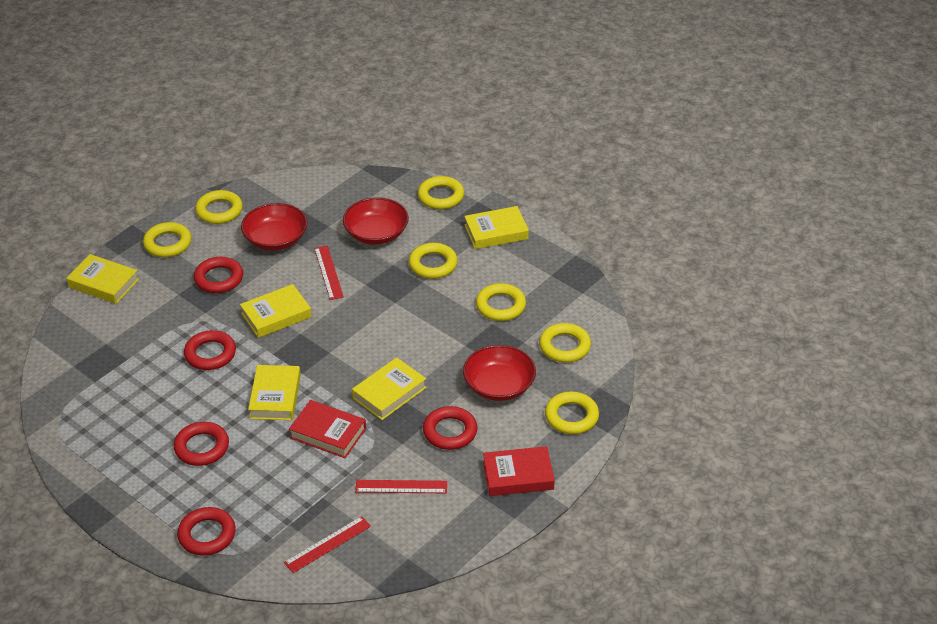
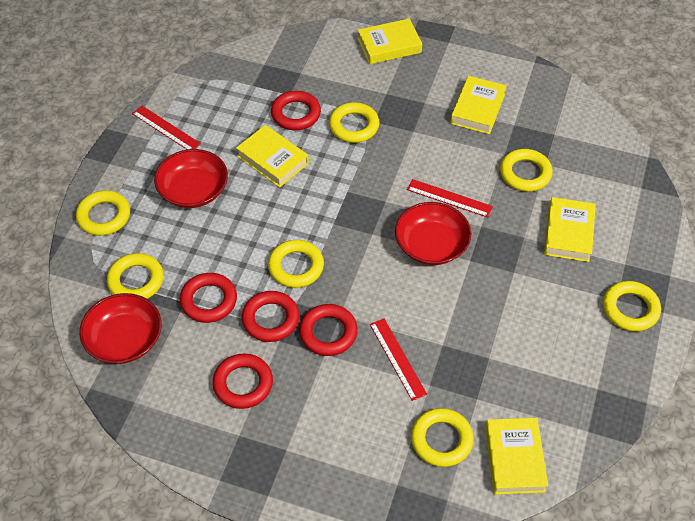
red book: [289,400,366,458] [483,446,555,496] = 2 -> none = 0

